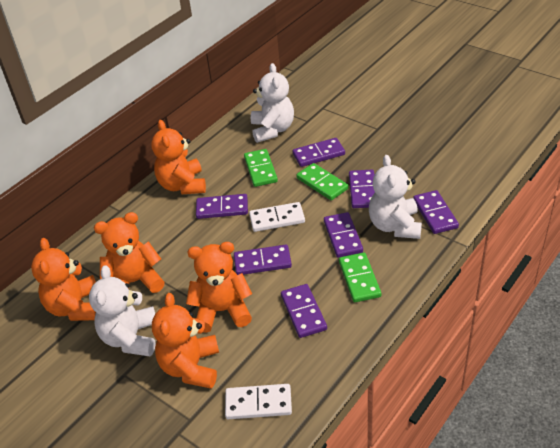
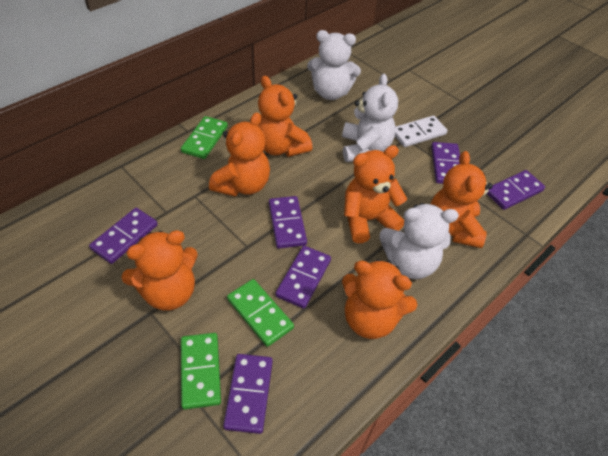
orange teddy bear: [31,238,96,321] [94,212,165,293] [151,120,206,194] [152,293,219,389] [186,242,252,333] = 5 -> [121,230,198,311] [209,112,270,197] [258,76,312,157] [342,259,417,339] [344,145,407,243] [430,151,493,248] = 6
purple domino: [196,194,248,219] [234,245,292,275] [281,284,327,338] [292,138,345,167] [324,212,363,258] [349,170,375,208] [413,190,459,234] = 7 -> [89,208,158,264] [223,354,273,434] [269,196,307,249] [275,246,331,309] [431,142,460,184] [487,170,545,210] = 6
white domino: [225,384,292,419] [249,202,305,232] = 2 -> [395,116,447,147] = 1

